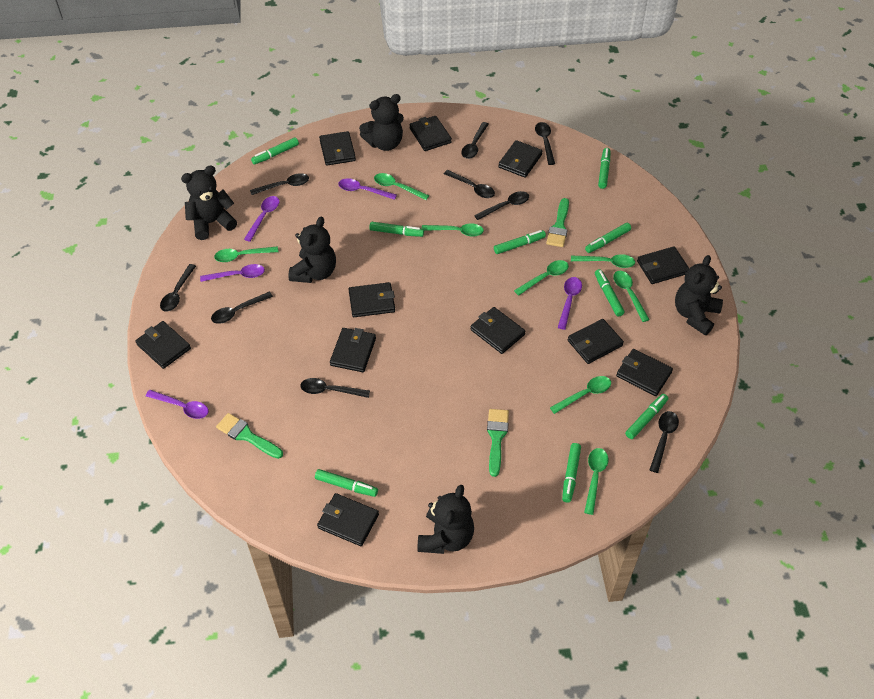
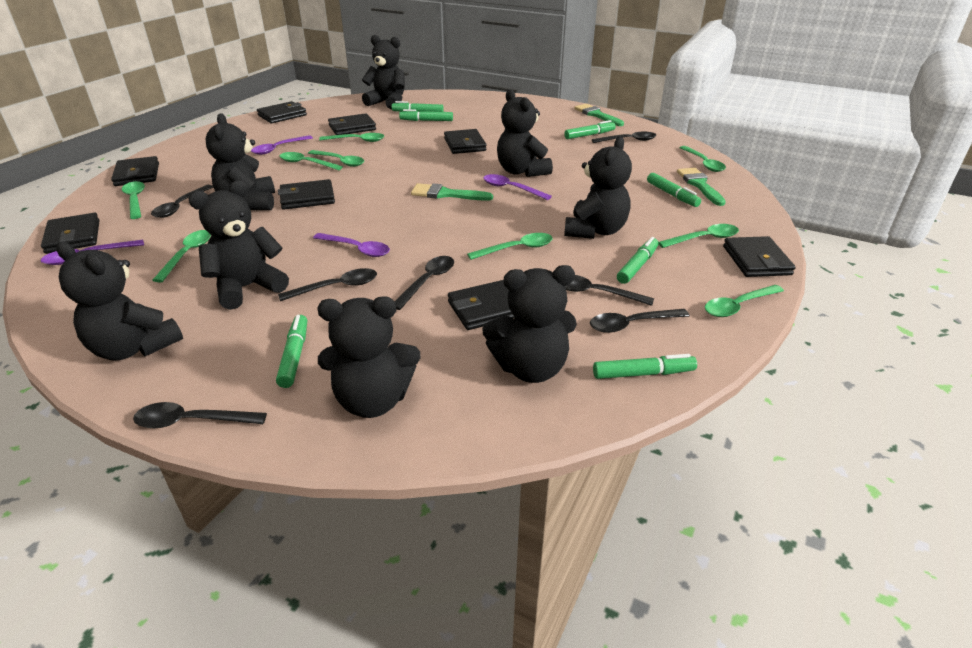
black spoon: [160,264,196,312] [211,292,273,324] [250,173,309,195] [301,378,370,398] [444,170,495,198] [461,122,489,159] [474,191,529,220] [535,122,555,165] [649,411,679,473] = 9 -> [133,402,267,428] [151,185,213,218] [278,268,377,301] [395,256,454,310] [565,275,654,306] [590,309,690,333] [592,131,656,143] = 7
black teddy bear: [181,165,237,240] [288,217,336,283] [359,94,404,151] [417,485,474,554] [675,255,723,335] = 5 -> [56,242,183,361] [189,180,289,310] [206,113,275,210] [317,296,421,418] [362,35,405,109] [482,265,577,383] [497,89,553,177] [564,137,632,239] = 8
black wallet: [135,321,191,369] [317,493,379,546] [319,131,356,166] [330,328,376,372] [349,282,395,317] [409,116,452,151] [471,307,525,354] [498,140,543,178] [568,319,624,364] [616,349,673,396] [637,246,689,284] = 11 -> [41,213,100,254] [111,156,159,186] [257,101,307,123] [278,179,335,210] [328,113,376,135] [444,129,487,154] [448,280,515,330] [723,236,796,277] = 8
green marker: [251,137,299,164] [315,469,378,497] [369,222,424,237] [494,230,546,254] [562,443,581,503] [585,223,631,253] [595,269,625,317] [598,148,610,189] [625,394,668,439] = 9 -> [276,315,307,388] [391,101,444,112] [399,109,453,121] [564,120,616,139] [593,354,697,379] [617,237,659,284] [647,173,701,207] = 7
green spoon: [214,246,278,262] [374,173,429,200] [421,223,484,237] [514,260,569,296] [550,376,611,414] [571,254,635,268] [584,448,609,515] [613,271,650,322] = 8 -> [122,181,145,219] [152,230,211,282] [279,152,343,170] [308,150,364,167] [319,133,384,142] [467,233,553,260] [659,224,739,248] [679,146,726,172] [705,285,784,317] = 9
purple spoon: [146,390,209,419] [200,264,265,282] [244,196,280,242] [338,178,397,200] [558,277,582,330] = 5 -> [40,240,144,265] [251,135,313,155] [313,233,390,257] [483,174,552,200] = 4

